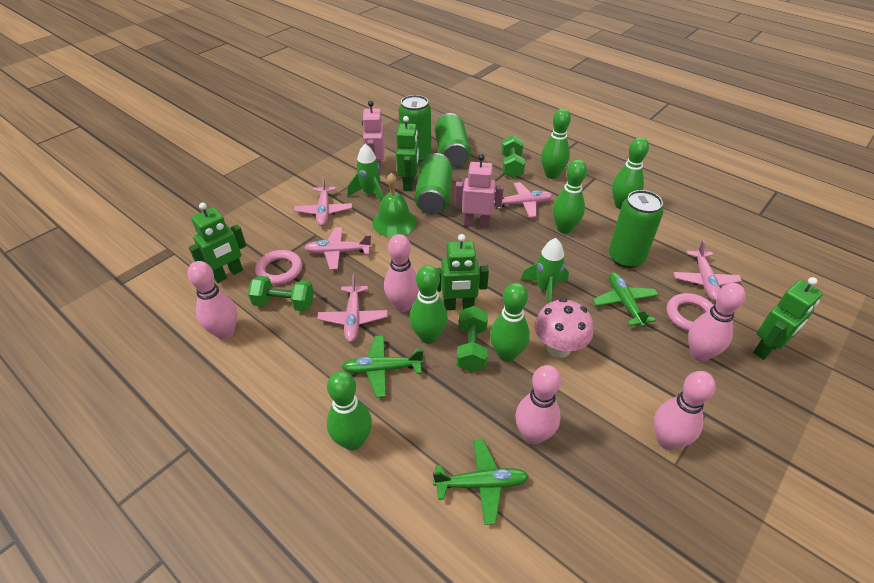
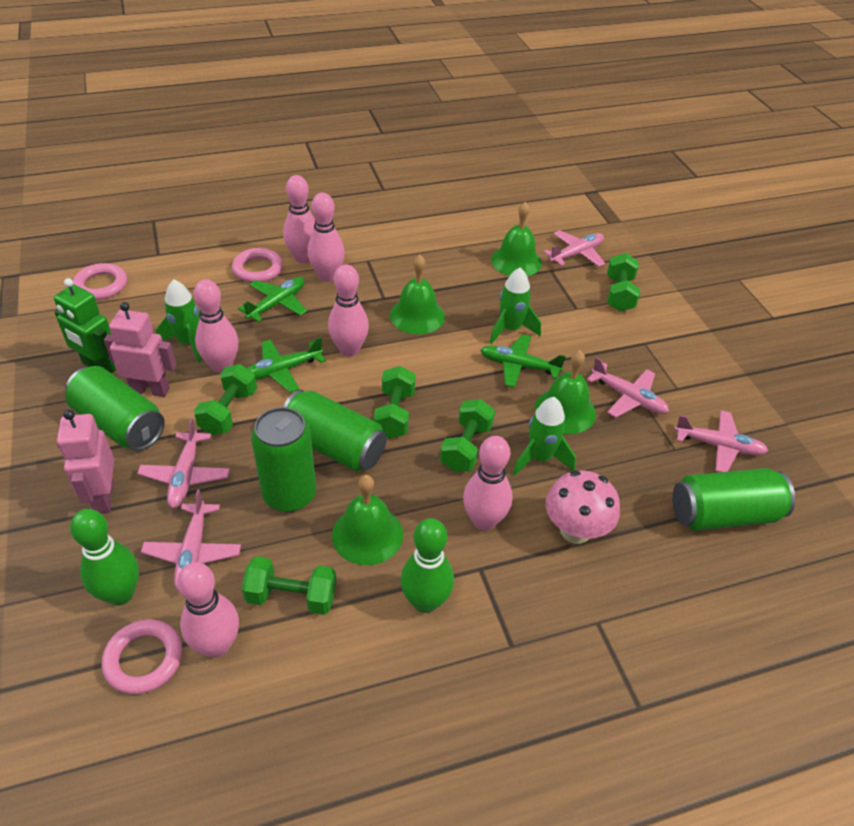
green bell: [373,173,417,237] = 1 -> [332,475,403,565] [390,255,445,334] [491,202,542,276] [535,350,596,434] = 4
green bowling pin: [327,371,372,450] [409,265,448,344] [490,283,530,362] [541,108,571,179] [553,160,587,234] [612,137,649,209] = 6 -> [70,509,139,606] [400,518,454,613] = 2
green dumbbell: [248,276,314,311] [457,306,488,372] [502,135,525,178] = 3 -> [194,364,257,435] [242,556,336,615] [374,366,416,439] [440,399,495,472] [607,253,640,312] = 5
green robot: [189,203,246,283] [396,116,419,191] [435,234,489,310] [753,277,823,360] = 4 -> [54,278,116,373] = 1
green rocket: [347,144,383,202] [521,238,569,304] = 2 -> [156,279,201,363] [489,268,541,344] [513,397,576,475] = 3
pink bowling pin: [187,261,237,339] [384,234,419,312] [515,365,561,444] [654,371,716,450] [688,283,746,362] = 5 -> [177,562,239,658] [194,279,239,373] [283,175,315,264] [307,193,345,282] [328,264,369,357] [463,436,512,531] = 6
pink ring: [255,250,302,285] [667,293,714,331] = 2 -> [73,263,127,300] [102,620,182,694] [232,248,283,283] = 3

